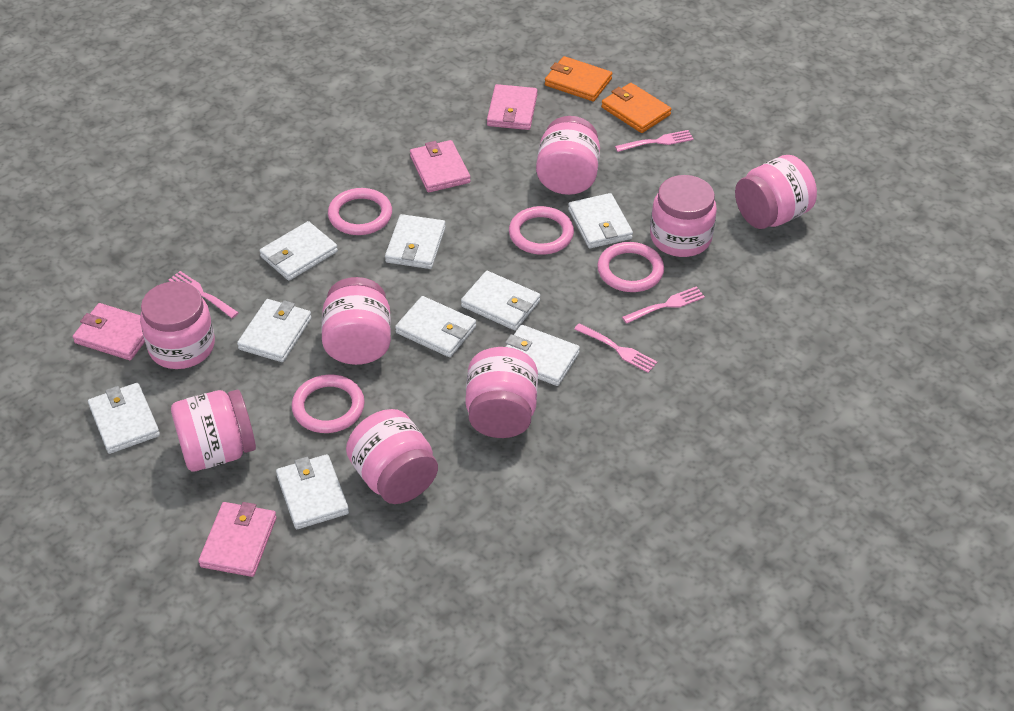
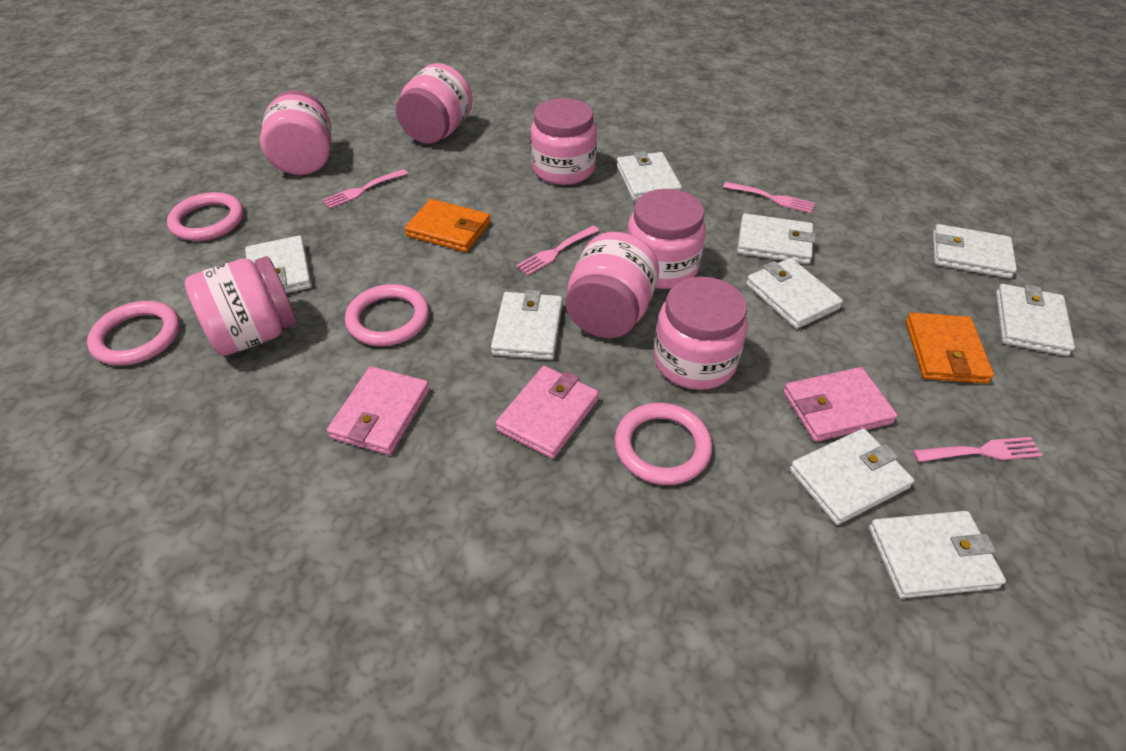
pink jar: [140,281,215,369] [171,390,256,471] [321,277,391,365] [346,409,438,504] [465,347,538,438] [536,116,600,195] [650,175,717,257] [735,155,817,229] = 8 -> [185,256,297,356] [260,91,332,175] [396,63,472,144] [531,98,597,185] [566,232,659,338] [627,189,706,289] [654,276,748,390] = 7
pink wallet: [73,303,145,360] [198,502,277,577] [410,140,470,192] [487,84,538,130] = 4 -> [327,366,430,455] [496,366,599,459] [783,367,898,442] = 3

